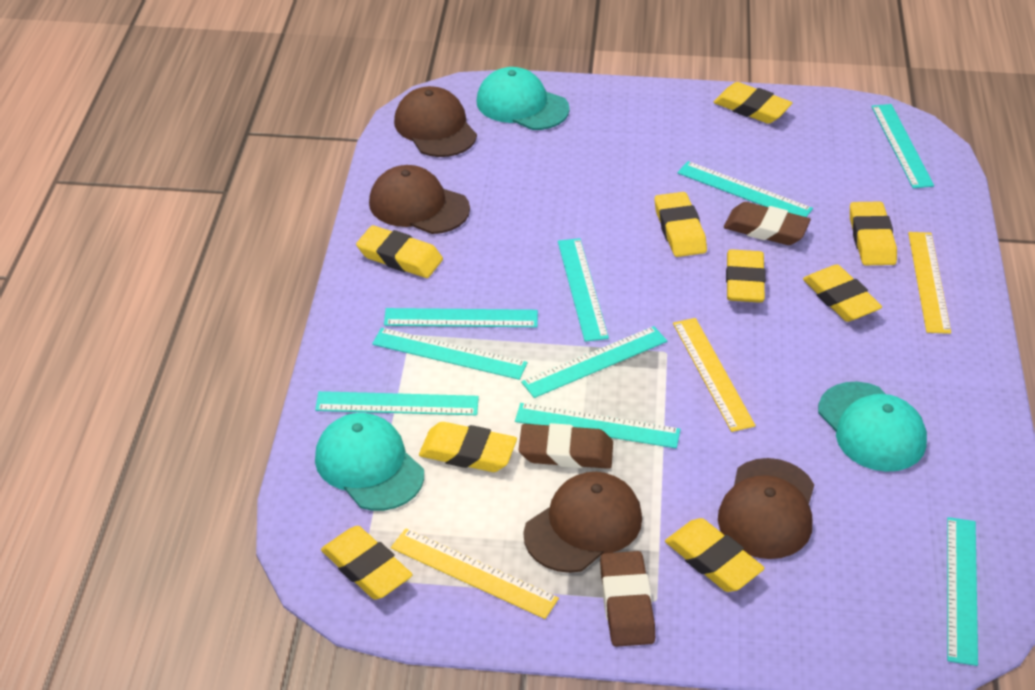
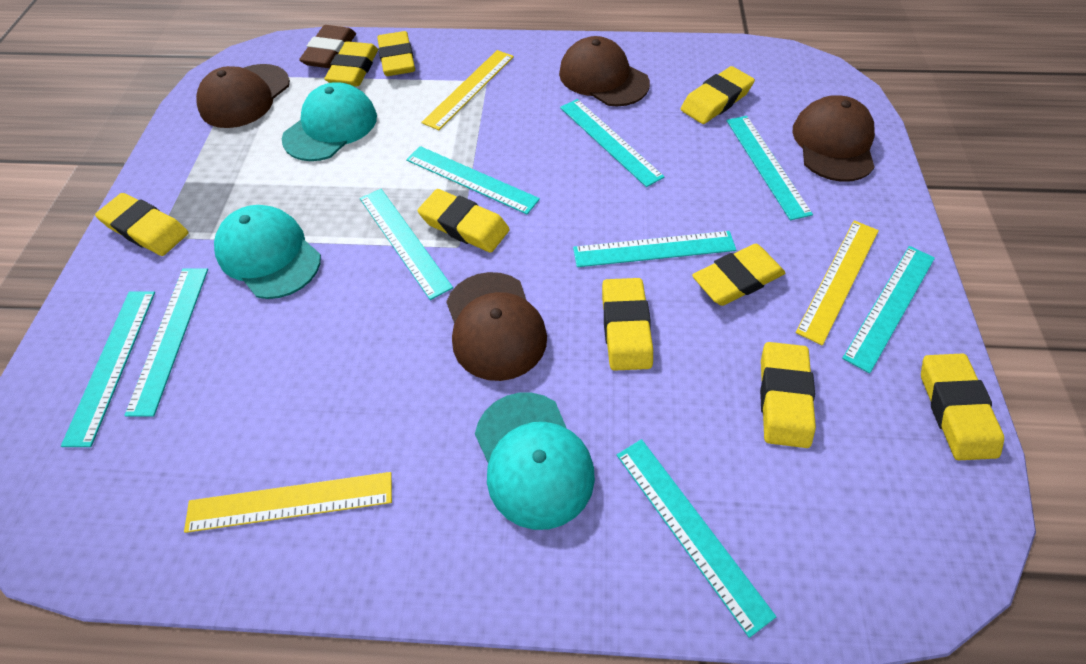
brown eraser: [519,423,613,469] [600,551,655,647] [724,202,811,245] = 3 -> [299,25,356,68] = 1

